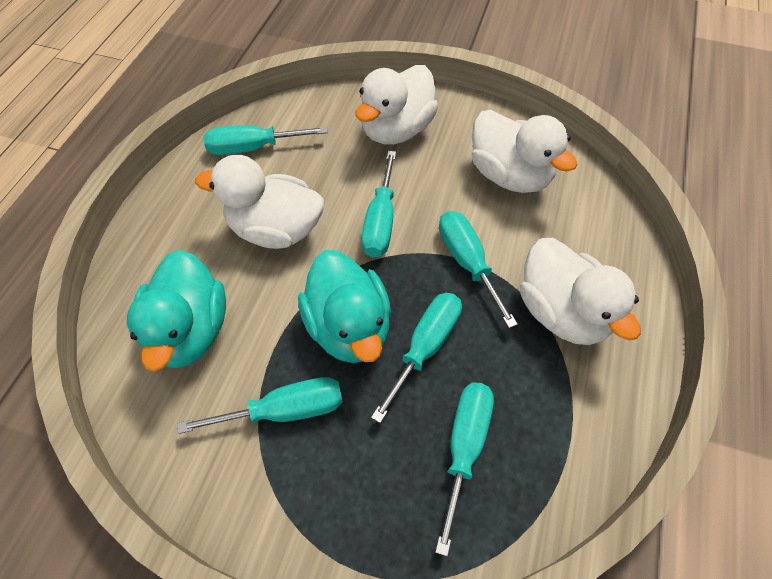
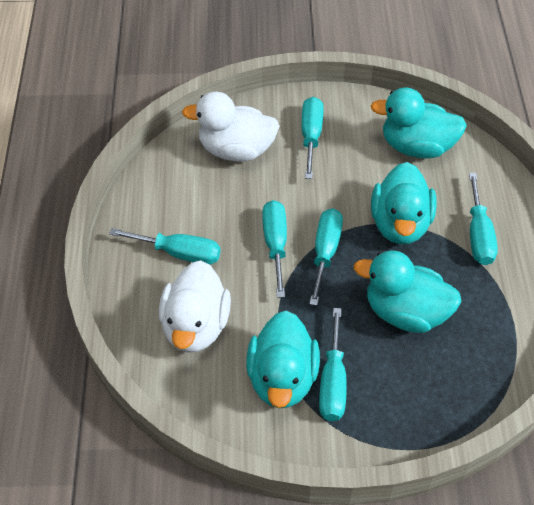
turquoise duck: [127,250,226,371] [298,250,391,363] = 2 -> [246,311,320,408] [354,250,461,333] [371,88,467,158] [371,162,437,244] = 4
white duck: [195,155,324,249] [356,65,438,145] [472,110,577,193] [520,238,641,345] = 4 -> [159,260,231,353] [182,92,280,162] = 2

